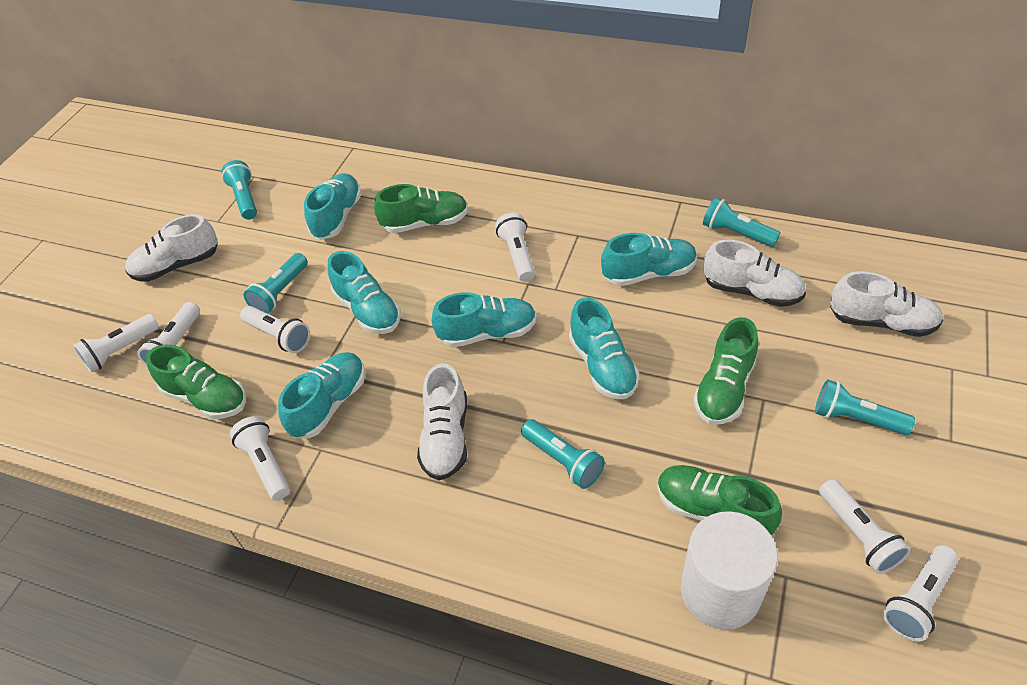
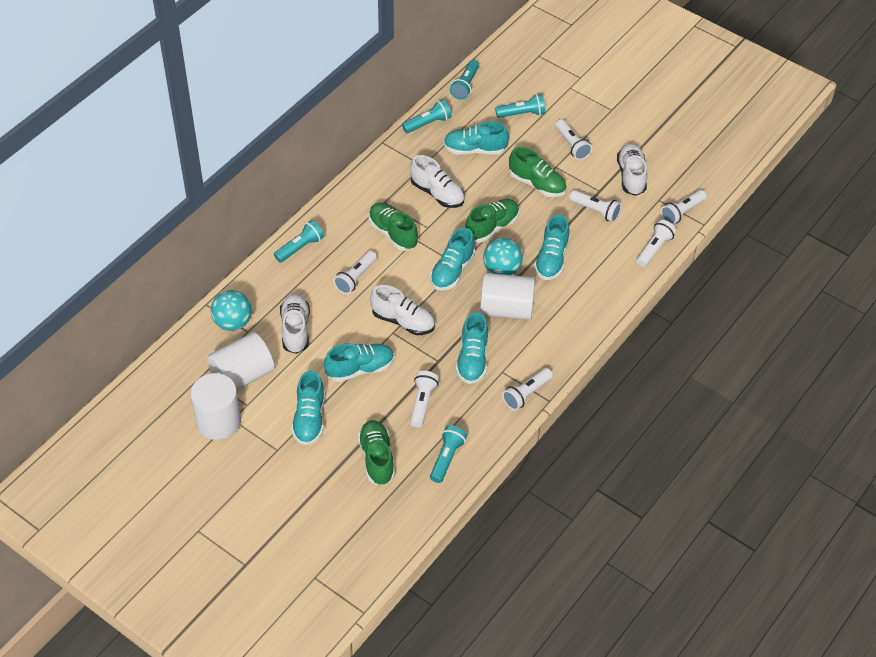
turquoise ball: none = 0 -> [211,290,252,331] [483,238,523,275] = 2
white cylinder: [681,511,778,629] = 1 -> [190,373,241,440] [207,332,274,390] [480,273,535,320] = 3

